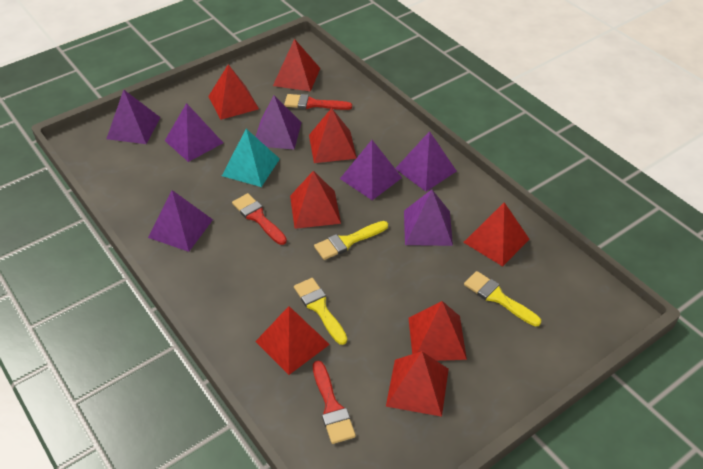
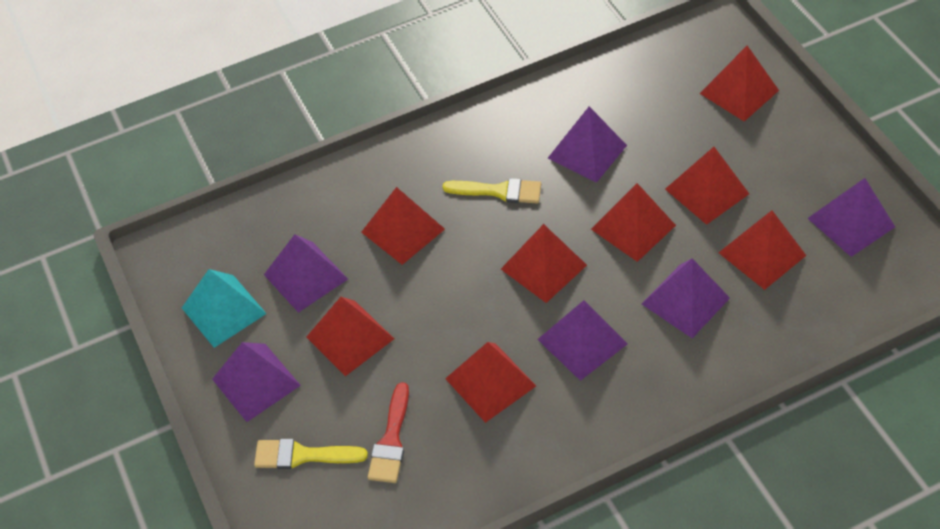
purple pyramid: [106,90,161,144] [148,190,213,252] [165,103,223,162] [256,95,302,150] [340,140,402,200] [395,131,457,192] [404,189,453,246] = 7 -> [212,342,301,422] [264,234,348,313] [537,300,627,381] [548,107,627,183] [642,258,730,338] [808,178,895,257] = 6
red brush: [232,193,287,245] [284,94,352,110] [313,360,356,444] = 3 -> [368,382,409,483] = 1
yellow brush: [294,278,347,345] [314,221,388,260] [464,271,541,326] = 3 -> [254,439,368,469] [443,178,541,203] = 2

